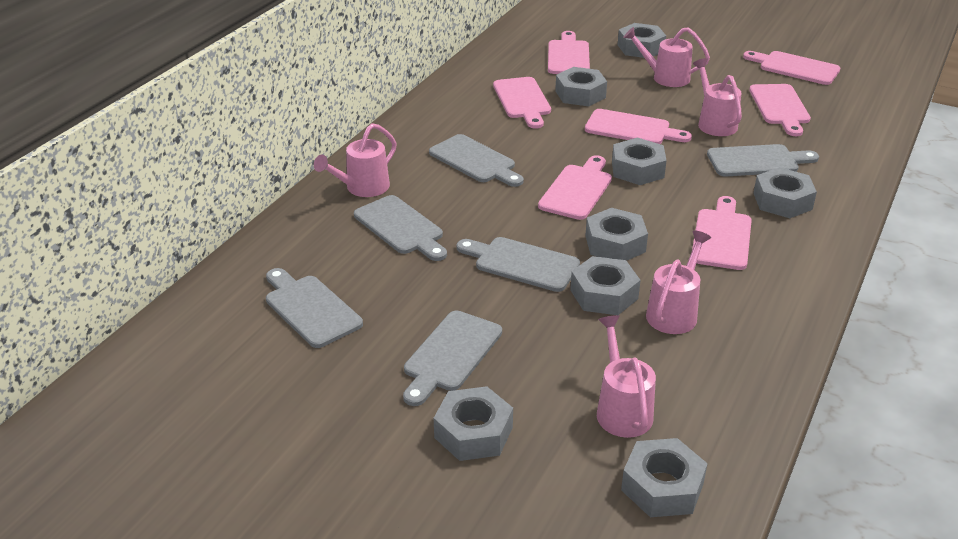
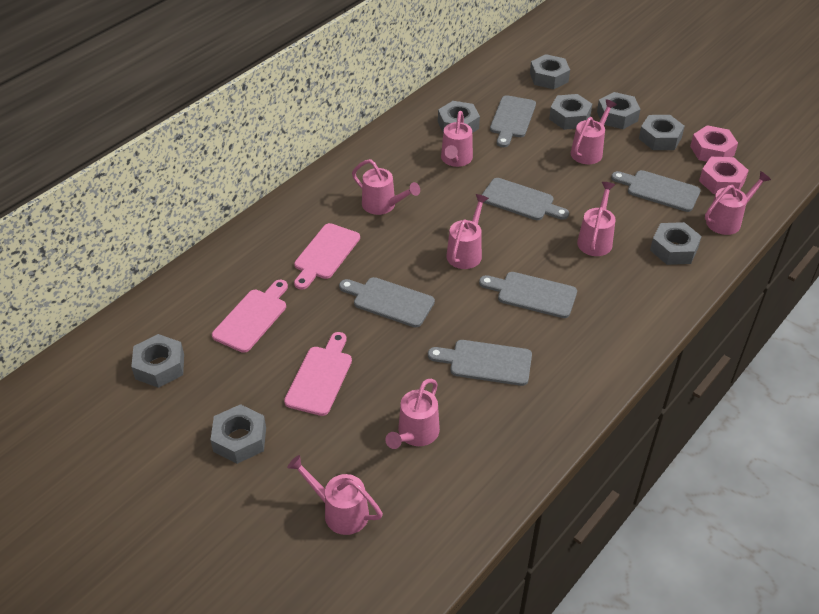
pink cutting board: [493,77,551,128] [538,155,612,220] [548,31,590,74] [585,109,692,144] [692,196,752,270] [743,51,840,85] [749,84,811,136] = 7 -> [212,280,288,353] [284,332,352,416] [294,223,360,290] = 3
pink nut: none = 0 -> [690,125,738,162] [699,157,749,194] = 2
pink watering can: [314,123,397,197] [597,315,656,438] [623,27,710,87] [646,230,711,334] [693,58,742,136] = 5 -> [287,455,383,535] [352,159,420,215] [385,379,440,449] [441,111,473,167] [446,194,489,269] [571,99,617,164] [577,182,616,256] [705,171,771,235] = 8

